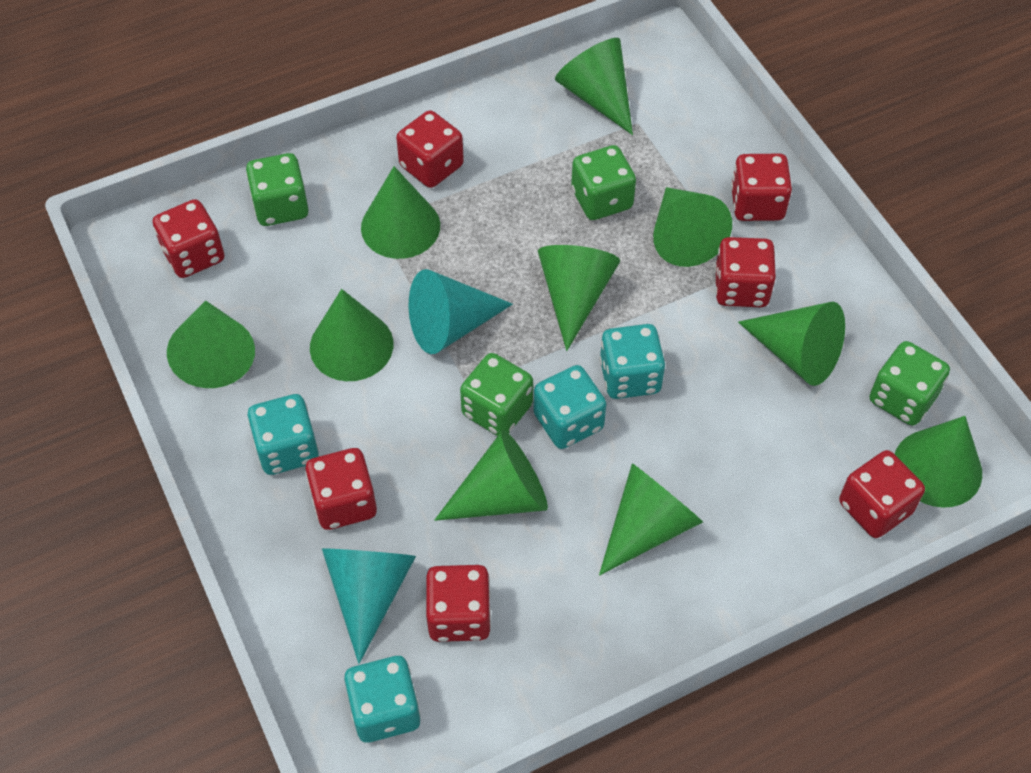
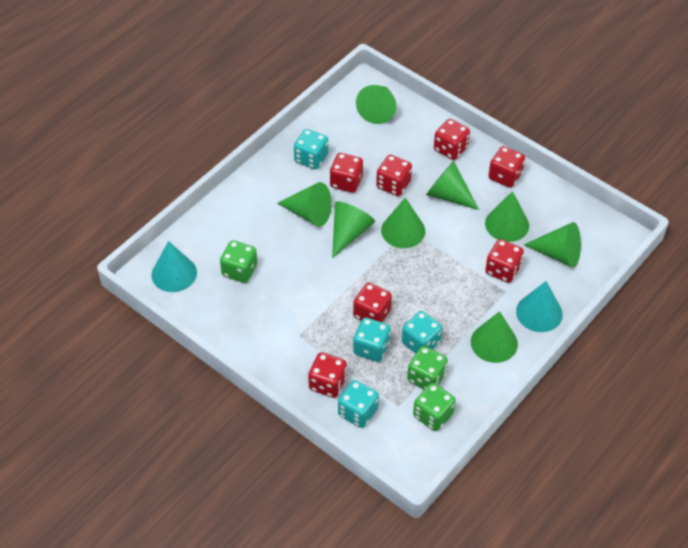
green cone: [167,301,255,388] [310,289,393,381] [361,166,440,259] [434,430,548,521] [538,245,620,351] [555,38,633,135] [599,463,703,576] [653,187,732,267] [738,302,845,386] [895,416,982,508] = 10 -> [277,182,332,227] [332,201,375,258] [356,85,396,124] [381,198,425,248] [426,161,479,210] [471,311,518,363] [485,191,529,242] [524,222,581,268] = 8
green dice: [246,153,309,226] [460,353,533,436] [571,145,636,220] [870,341,950,426] = 4 -> [220,240,257,283] [407,346,448,390] [413,383,456,431] = 3

